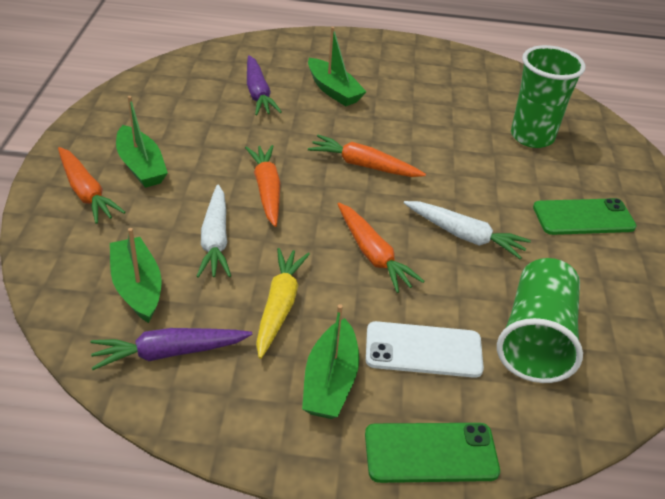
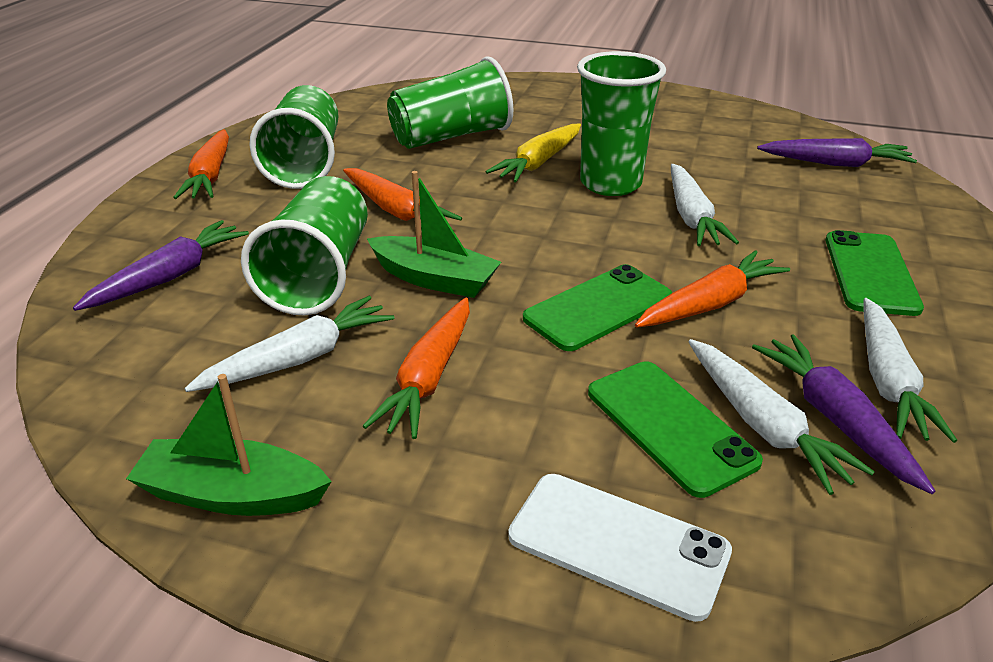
green boat: [110,228,162,323] [116,96,168,188] [302,304,359,419] [308,27,367,106] = 4 -> [126,374,332,516] [367,171,501,298] = 2
green cup: [497,258,583,383] [511,45,586,148] = 2 -> [241,176,368,316] [249,85,339,189] [387,56,513,149] [577,51,666,196] = 4
green phone: [365,423,500,483] [533,198,637,235] = 2 -> [523,264,672,351] [588,361,763,498] [826,230,924,316] = 3
purple carrot: [90,328,252,370] [247,55,282,115] = 2 -> [73,220,249,311] [752,334,935,494] [757,138,917,167] = 3
white carrot: [196,185,231,278] [404,201,531,260] = 2 -> [185,296,395,392] [671,164,739,246] [688,339,875,495] [863,298,957,443] = 4

